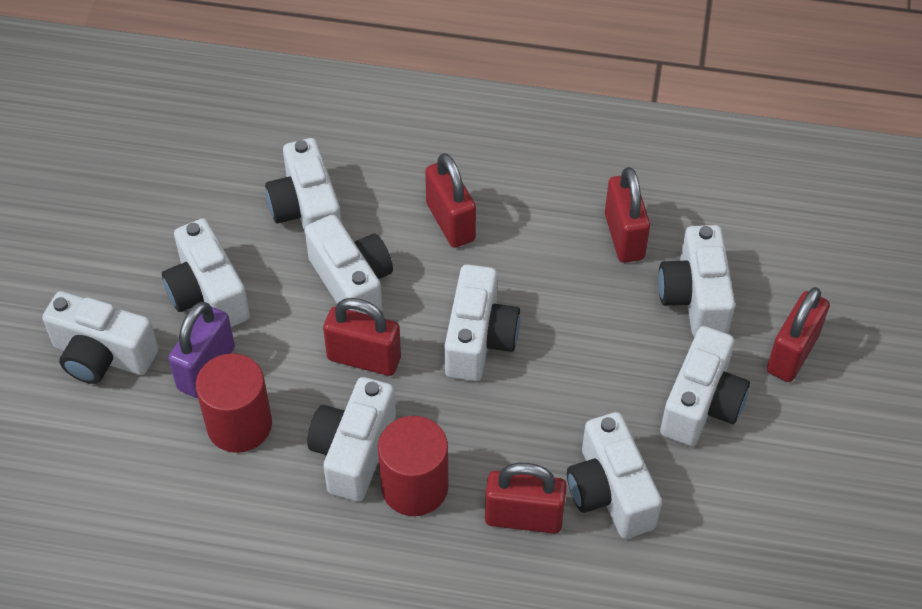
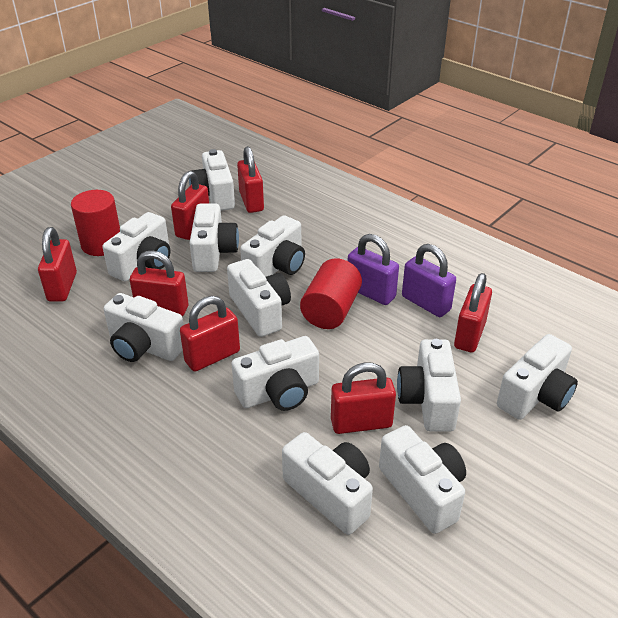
purple padlock: [168,302,235,398] = 1 -> [348,234,399,305] [402,244,456,317] = 2
red padlock: [323,298,401,376] [425,153,476,248] [485,463,567,534] [605,167,650,263] [767,287,830,382] = 5 -> [38,227,77,302] [130,251,188,316] [171,171,209,240] [180,296,240,371] [237,146,264,213] [331,362,396,434] [454,273,492,352] = 7
white camera: [42,291,158,384] [162,219,250,327] [265,138,341,232] [305,215,393,314] [307,377,396,501] [445,264,520,381] [567,412,662,539] [658,225,735,337] [660,326,750,446] = 9 -> [102,212,170,282] [104,293,184,362] [189,149,235,211] [190,204,239,272] [227,259,291,337] [231,336,319,411] [240,215,305,277] [282,432,373,535] [379,425,466,534] [397,339,461,431] [497,334,578,420] = 11

